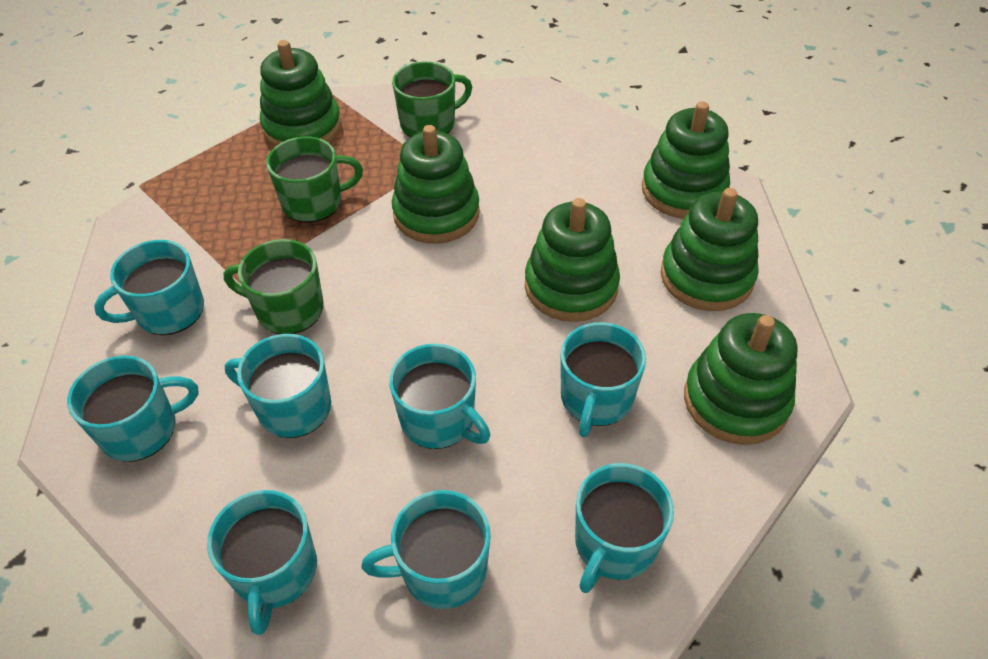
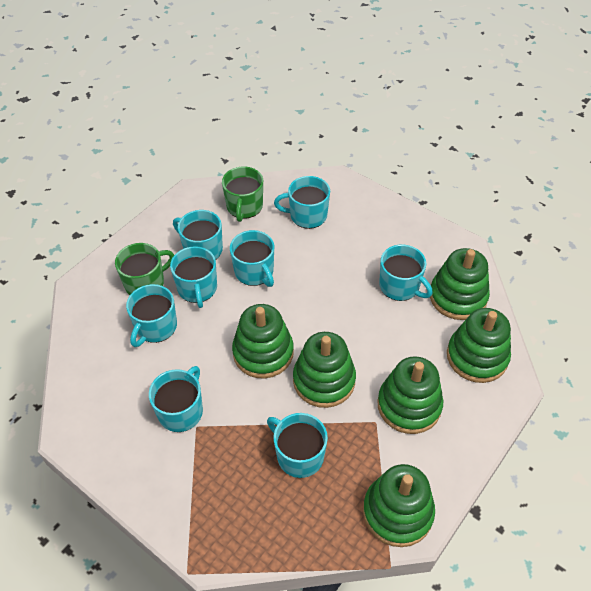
green mug: [224,239,324,334] [266,137,363,223] [392,62,472,137] = 3 -> [115,243,174,295] [222,167,263,222] = 2

